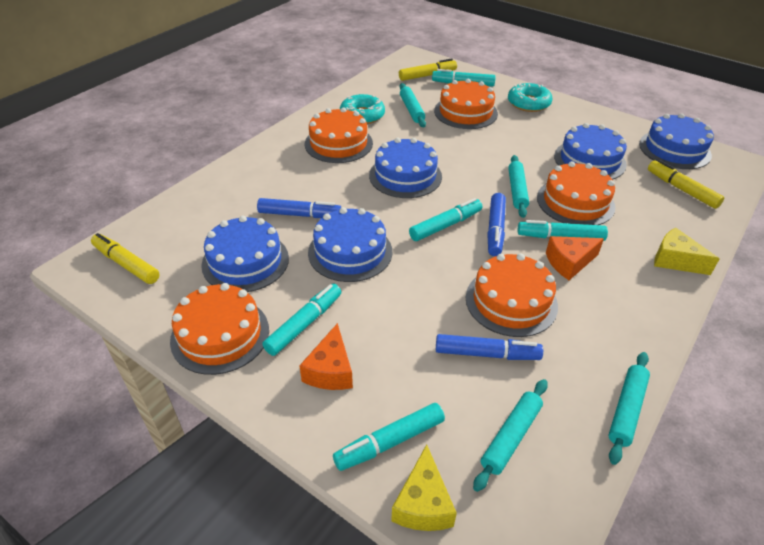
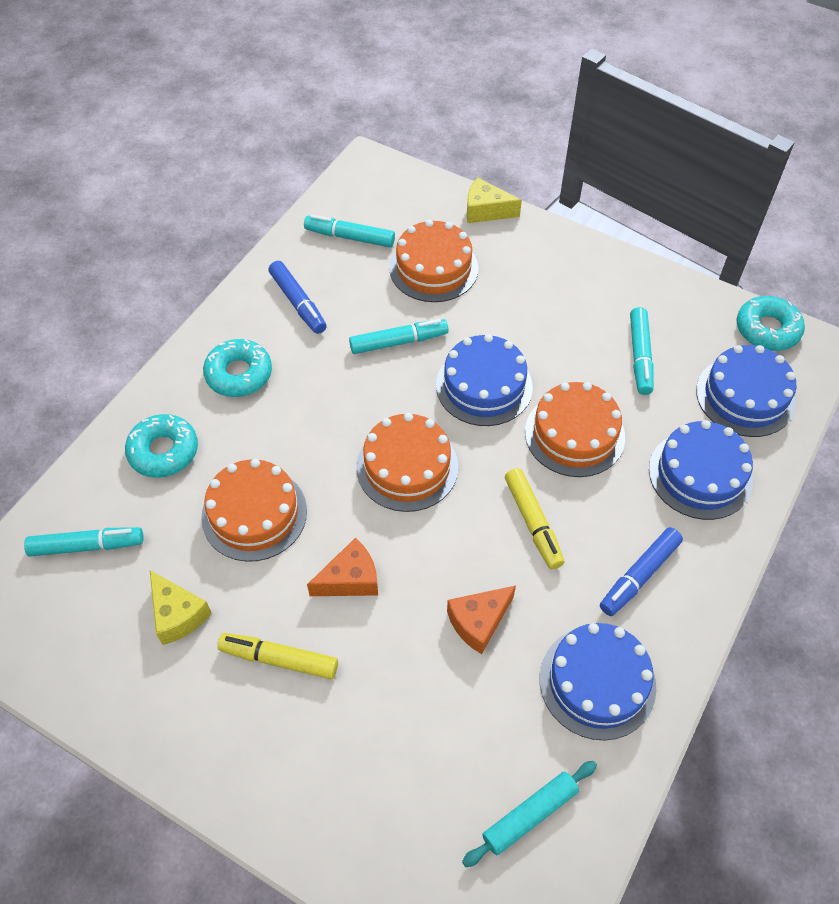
blue cake: [201,216,289,292] [308,207,392,282] [369,138,442,198] [554,123,627,180] [639,113,714,169] = 5 -> [436,334,533,426] [540,623,656,740] [649,420,753,520] [696,345,796,437] = 4
blue marker: [257,198,341,218] [436,334,543,360] [487,193,506,256] = 3 -> [269,261,327,334] [600,527,683,616] = 2
orange cake: [170,283,269,375] [305,107,373,163] [434,79,498,129] [466,254,558,337] [537,161,616,225] = 5 -> [201,459,307,562] [356,413,459,512] [389,219,479,302] [525,382,625,477] = 4
turquoise donut: [340,94,385,124] [508,83,552,112] = 2 -> [125,414,198,478] [203,339,272,397] [736,296,805,351] = 3
turquoise marker: [262,284,341,356] [333,403,445,471] [409,198,482,241] [432,69,496,87] [517,220,608,241] = 5 -> [24,527,144,557] [304,214,395,247] [349,319,448,354] [630,307,654,395] = 4
turquoise rolling pin: [399,83,426,127] [473,379,548,492] [508,155,529,218] [608,352,650,465] = 4 -> [462,761,597,867] = 1
yellow marker: [91,233,160,284] [399,58,457,81] [648,160,724,209] = 3 -> [217,633,338,679] [505,468,565,569] = 2

